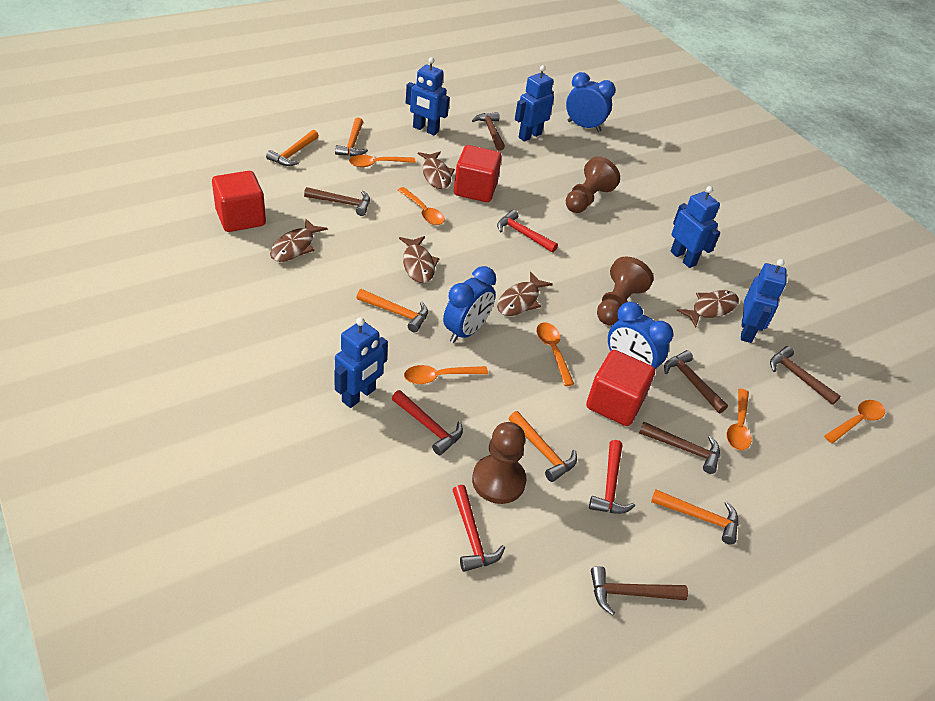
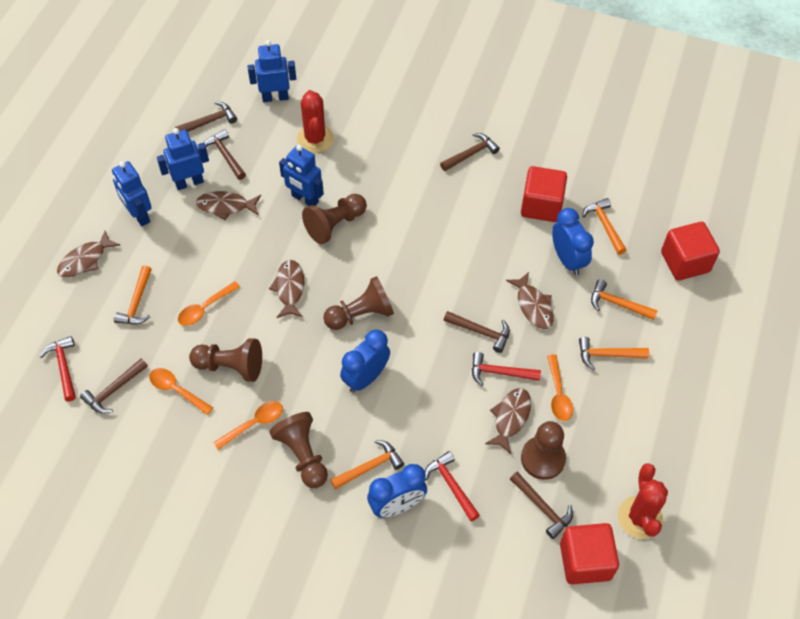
blue robot: [334,317,388,408] [406,57,450,136] [515,65,554,142] [670,186,720,268] [741,259,786,343] = 5 -> [112,161,152,226] [157,128,209,190] [248,40,296,102] [279,145,324,206] = 4
brown pawn: [472,422,527,504] [566,156,620,213] [597,256,653,325] = 3 -> [189,338,262,382] [269,412,328,488] [302,194,367,244] [323,276,394,330] [521,421,566,480] = 5
orange spoon: [349,155,416,167] [398,187,445,225] [404,365,488,384] [536,322,574,386] [727,389,752,450] [824,400,885,443] = 6 -> [149,368,213,415] [178,281,240,326] [213,401,283,450] [547,355,573,421] = 4
red cactus: none = 0 -> [297,90,334,153] [618,463,668,539] = 2
red hammer: [392,390,463,455] [453,485,505,572] [497,210,558,253] [589,440,635,514] = 4 -> [39,336,76,401] [425,451,480,521] [472,352,541,386] = 3

